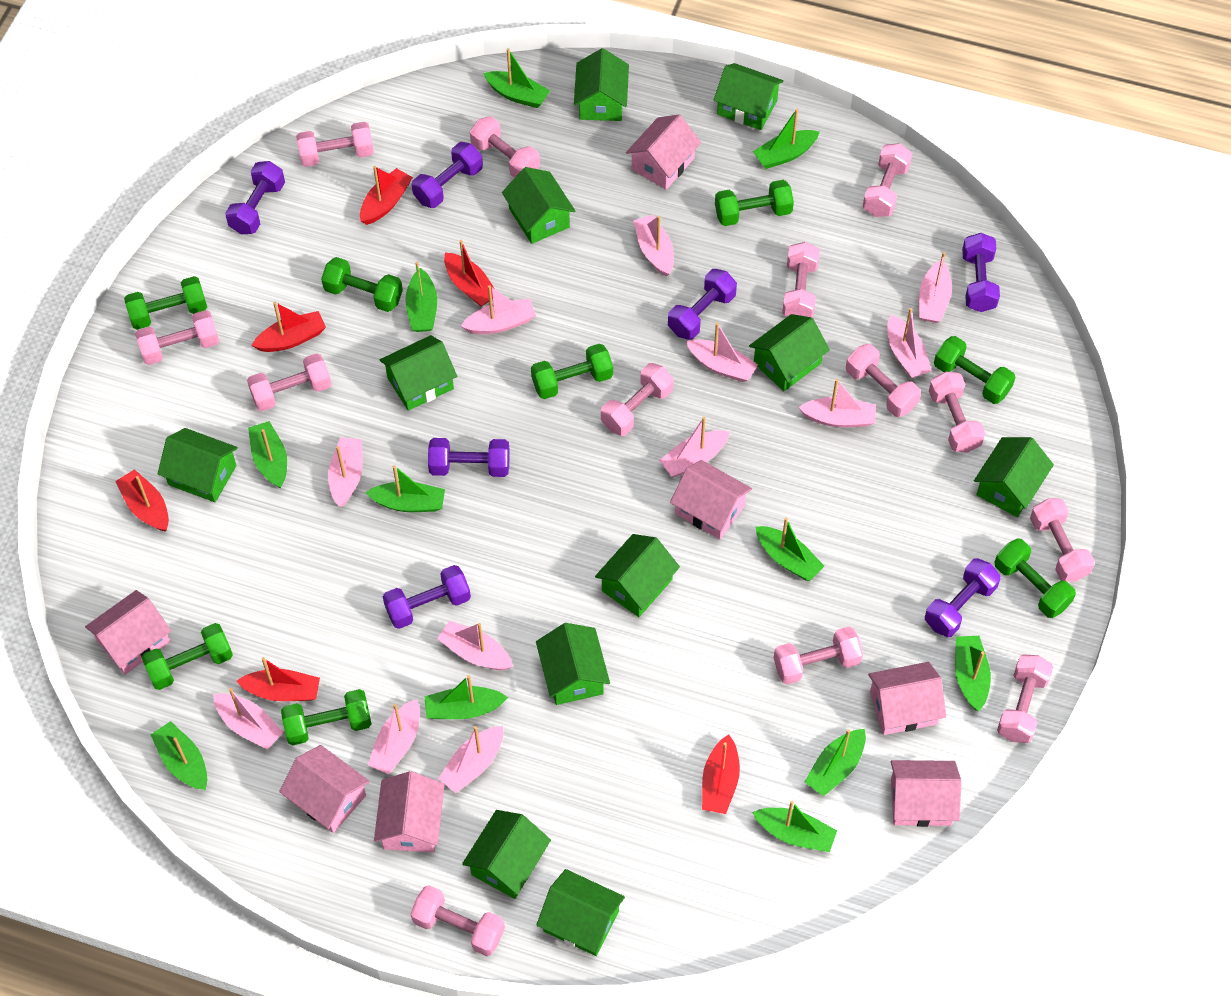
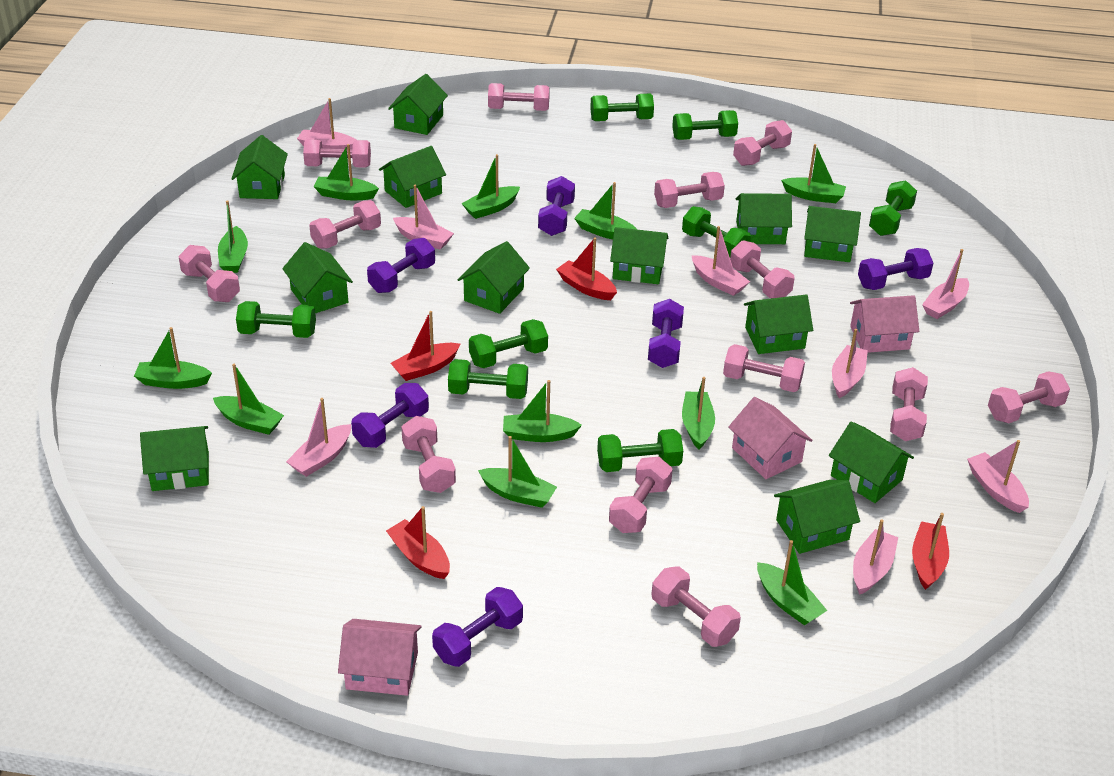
green house: [157,428,238,502] [380,335,457,411] [462,810,551,899] [502,167,575,244] [536,623,610,705] [536,869,625,956] [574,48,629,121] [595,534,680,617] [713,63,784,130] [749,314,830,391] [974,437,1054,517] = 11 -> [140,426,209,491] [231,135,288,199] [282,242,353,313] [379,146,446,208] [388,74,448,135] [458,241,530,314] [610,227,668,284] [736,193,792,244] [744,294,813,354] [774,480,860,554] [804,206,861,262] [829,421,914,503] = 12
pink boat: [213,688,283,750] [328,438,363,507] [368,699,420,774] [437,621,513,670] [438,726,504,793] [461,285,536,334] [633,215,674,277] [659,417,730,477] [686,323,758,382] [798,379,876,427] [887,308,932,378] [919,252,952,323] = 12 -> [286,398,351,477] [297,98,356,149] [393,185,454,250] [691,226,750,296] [832,329,868,398] [853,519,898,595] [922,249,969,319] [967,440,1029,513] = 8
pink house: [85,590,171,675] [279,745,370,833] [374,771,445,852] [626,115,701,190] [670,460,752,539] [868,662,946,735] [891,760,962,827] = 7 -> [338,619,422,696] [728,397,813,479] [850,295,919,353] = 3
purple dumbbell: [225,161,285,234] [383,565,471,629] [412,142,483,208] [428,438,510,477] [668,269,737,340] [925,558,1001,637] [962,233,1000,312] = 7 -> [351,383,429,448] [367,238,435,293] [432,587,523,667] [538,176,575,236] [648,299,684,368] [858,248,933,290] = 6
red boat: [115,469,169,532] [237,657,320,701] [251,302,326,352] [360,166,413,225] [444,240,495,307] [702,734,740,814] = 6 -> [386,506,450,579] [390,311,460,381] [556,237,617,300] [912,513,949,590] = 4

